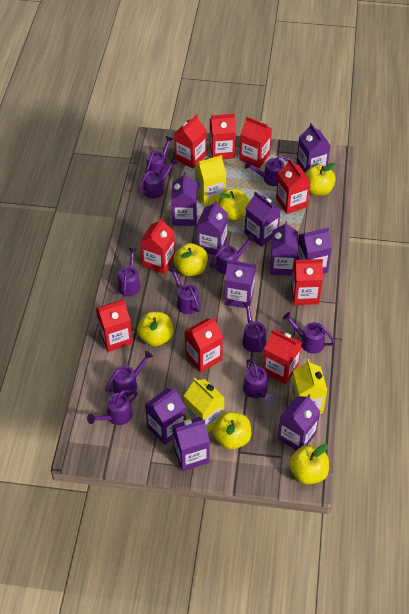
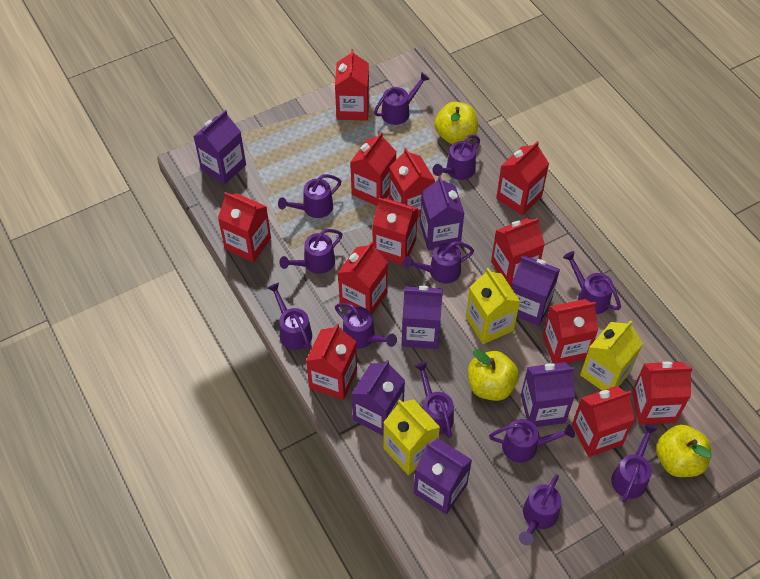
purple carton: [145,388,186,445] [171,172,197,226] [172,417,210,471] [196,200,228,255] [224,260,256,308] [245,191,281,247] [270,221,298,276] [278,395,320,451] [297,123,331,173] [297,228,332,273] = 10 -> [193,110,246,185] [351,360,405,436] [402,286,443,349] [414,438,472,514] [420,175,464,250] [511,256,560,326] [521,362,575,427] = 7
purple watering can: [87,390,138,425] [105,351,153,397] [118,248,141,297] [137,159,177,199] [146,136,173,175] [168,267,200,314] [210,234,255,275] [242,301,266,353] [243,359,274,404] [245,156,289,186] [283,312,335,353] = 11 -> [268,283,312,350] [278,174,341,218] [279,229,342,274] [335,303,397,349] [374,72,429,125] [403,241,474,284] [415,362,454,438] [432,135,480,180] [489,419,575,463] [519,474,562,545] [563,251,621,314] [611,423,657,503] = 12
red carton: [96,300,133,352] [140,218,175,274] [174,114,207,169] [185,317,223,373] [210,114,236,159] [240,117,272,168] [263,329,302,384] [276,159,311,214] [291,259,323,305] = 9 -> [218,192,271,262] [306,324,357,400] [335,49,369,121] [338,241,388,314] [350,132,396,206] [372,198,418,265] [389,148,435,218] [491,218,545,286] [496,141,549,216] [542,299,598,364] [572,386,635,457] [632,361,693,425] = 12
yellow apple: [137,312,173,346] [174,243,208,276] [213,411,251,450] [218,189,249,220] [289,444,329,485] [305,163,336,196] = 6 -> [434,102,478,144] [468,349,519,401] [656,425,712,477] = 3

